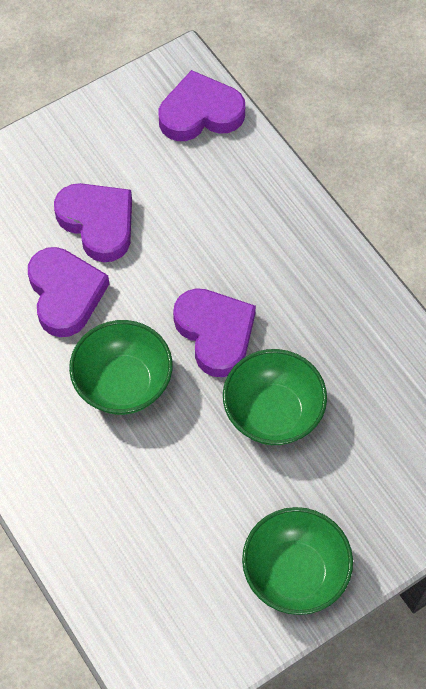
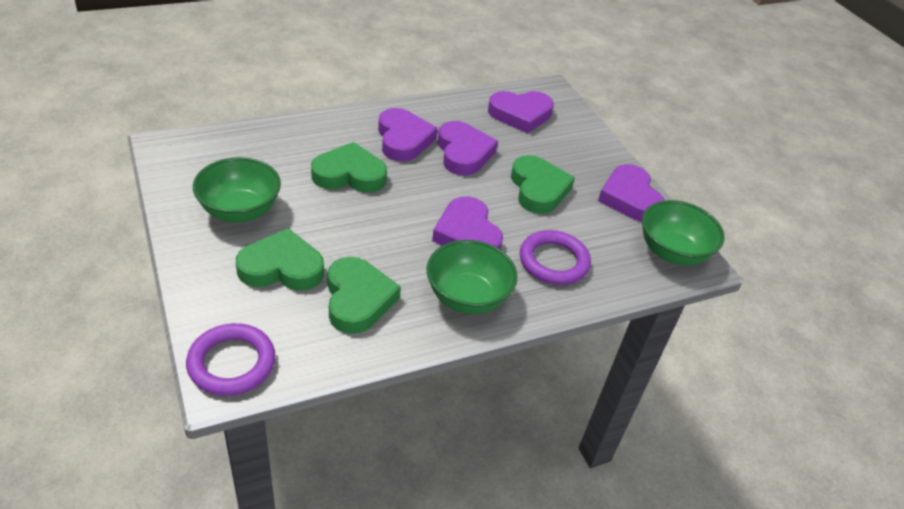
green heart: none = 0 -> [236,228,324,291] [311,142,387,193] [327,257,401,334] [511,155,575,214] = 4
purple heart: [28,247,109,337] [54,183,132,262] [159,70,245,141] [173,288,256,377] = 4 -> [378,108,438,162] [432,196,503,250] [438,121,498,176] [488,91,554,133] [598,164,665,222] = 5
purple ring: none = 0 -> [186,323,275,396] [520,230,591,285] = 2

